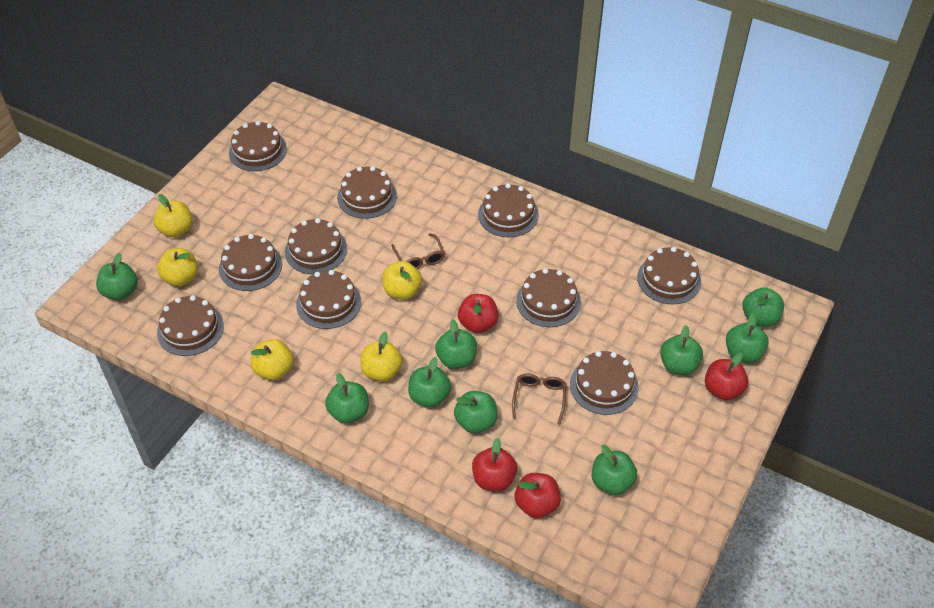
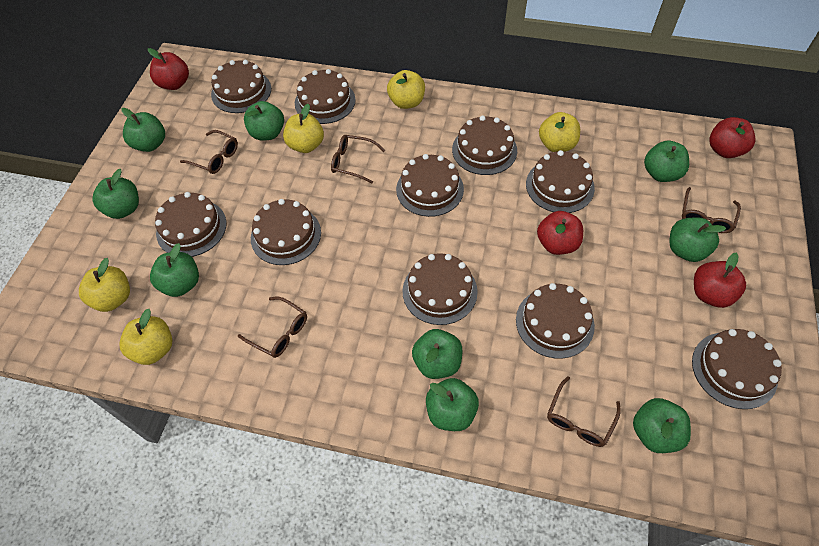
brown glasses: [391,233,445,269] [512,373,566,425] = 2 -> [180,130,238,174] [238,297,307,358] [331,135,385,183] [547,376,621,447] [682,187,741,233] = 5

